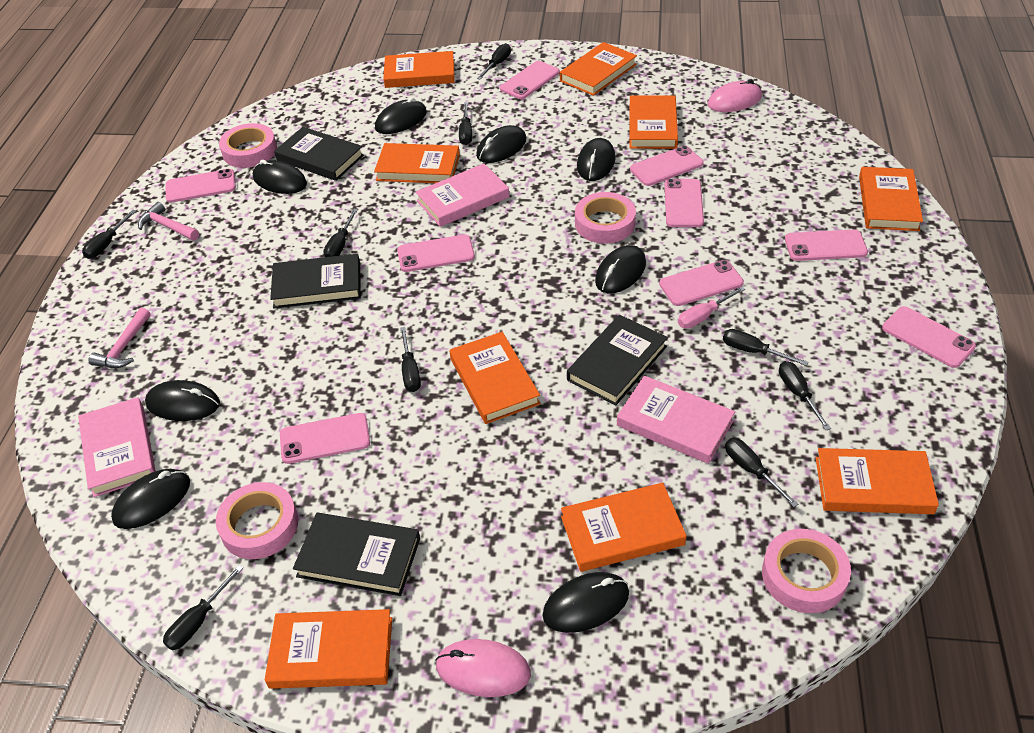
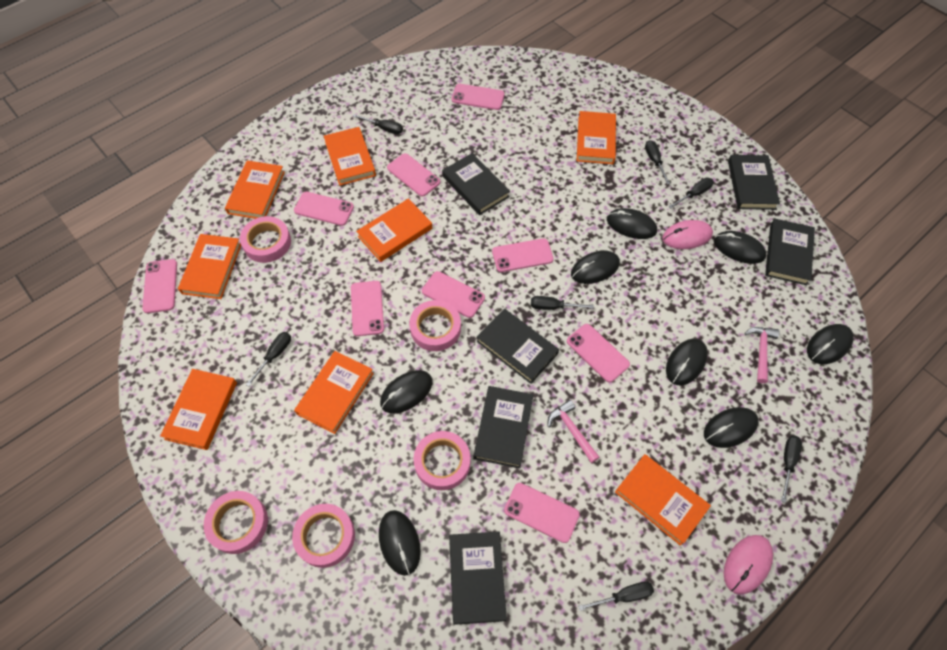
black book: [270,254,361,308] [274,127,364,181] [293,513,420,596] [567,315,668,406] = 4 -> [442,153,510,215] [449,532,507,625] [474,386,533,468] [477,309,559,384] [728,155,780,210] [765,219,815,285] = 6
black screwdriver: [82,210,136,259] [163,565,243,650] [323,209,358,257] [400,327,421,392] [459,102,472,145] [477,43,511,80] [723,329,809,366] [725,438,798,507] [779,361,831,430] = 9 -> [246,332,291,386] [353,114,403,134] [531,296,594,310] [578,581,654,611] [645,140,670,184] [669,178,714,209] [781,435,802,503] = 7
orange book: [265,609,392,689] [374,143,460,183] [383,51,454,88] [450,332,541,424] [560,42,637,96] [561,483,687,572] [629,95,678,149] [816,448,939,514] [859,167,923,231] = 9 -> [160,369,237,450] [178,234,241,299] [225,160,285,219] [294,351,374,434] [324,127,376,186] [356,199,432,262] [577,111,616,164] [615,454,711,546] = 8
pink book: [78,397,156,497] [415,164,509,227] [617,376,735,464] = 3 -> none = 0
pink screwdriver: [678,287,745,329] = 1 -> none = 0
pink tape: [216,482,298,559] [219,123,277,168] [575,192,636,244] [762,529,851,613] = 4 -> [203,491,268,554] [240,216,291,263] [292,504,355,568] [409,300,461,351] [414,431,471,490] = 5

